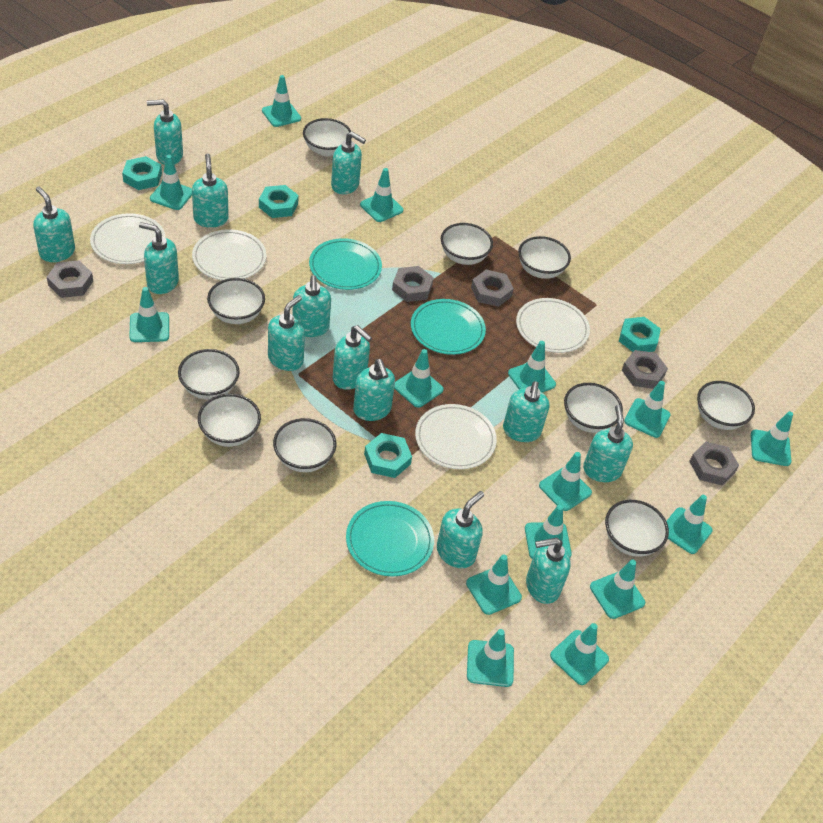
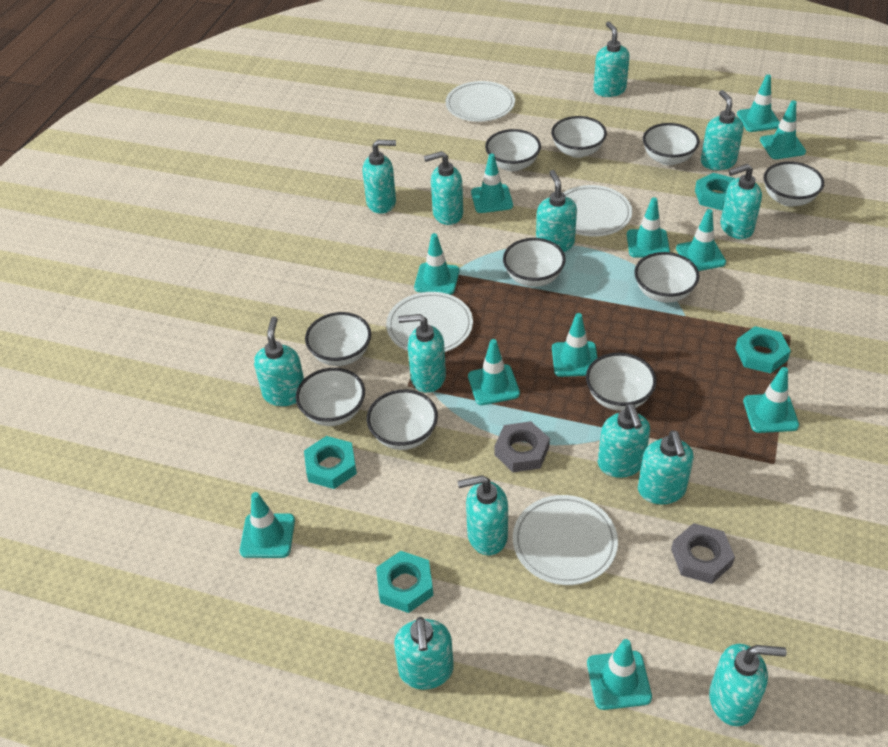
grey nut: [47,261,93,298] [392,266,434,302] [471,270,514,307] [622,350,668,389] [689,442,739,486] = 5 -> [495,421,550,472] [671,523,735,584] = 2
turquoise plate: [309,238,382,290] [346,501,434,577] [411,299,486,355] = 3 -> none = 0
turquoise traffic cone: [129,287,169,342] [150,155,192,210] [262,75,301,127] [360,168,403,222] [394,349,444,408] [466,554,522,615] [467,629,514,687] [508,341,556,392] [525,505,572,559] [539,452,592,511] [550,623,609,685] [590,560,645,619] [624,381,671,438] [666,495,713,554] [751,411,793,466] = 15 -> [240,492,295,558] [414,233,459,295] [468,339,520,405] [471,154,513,213] [552,313,597,377] [587,639,652,710] [627,197,670,258] [676,209,726,271] [737,74,780,132] [743,367,799,433] [760,100,806,159] = 11

